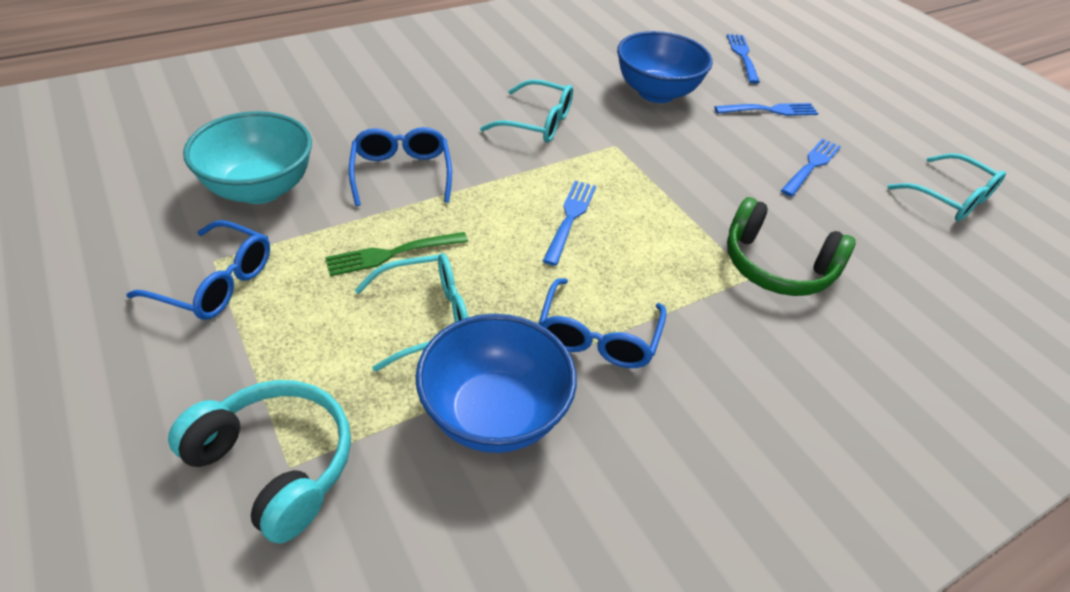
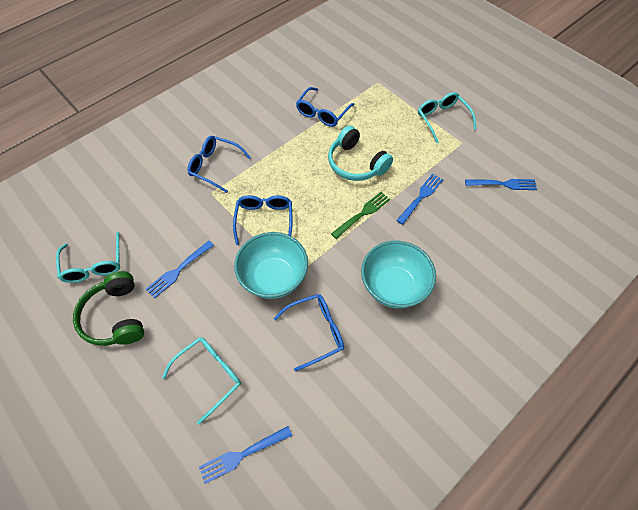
blue bowl: [415,314,577,453] [617,31,713,103] = 2 -> none = 0
blue glasses: [126,220,270,320] [349,127,452,206] [538,278,667,368] = 3 -> [187,136,251,193] [233,195,293,245] [274,294,344,372] [296,87,355,127] = 4
turquoise bowl: [183,111,312,204] = 1 -> [234,232,308,299] [361,241,436,309] = 2

